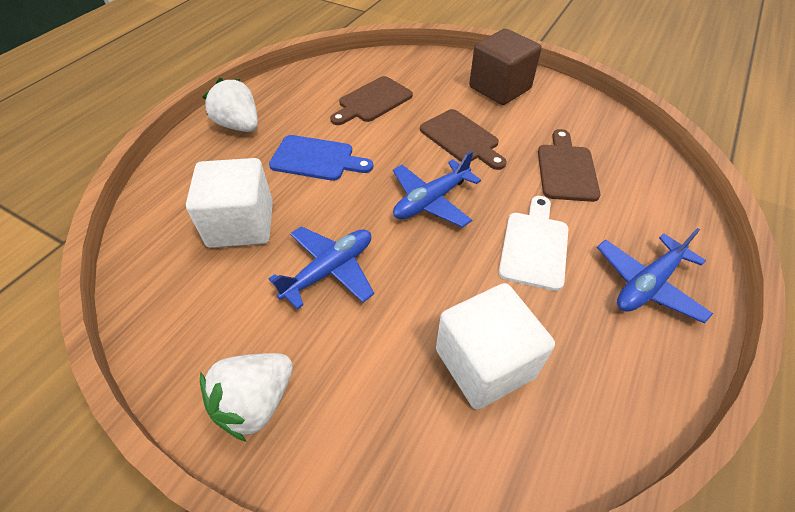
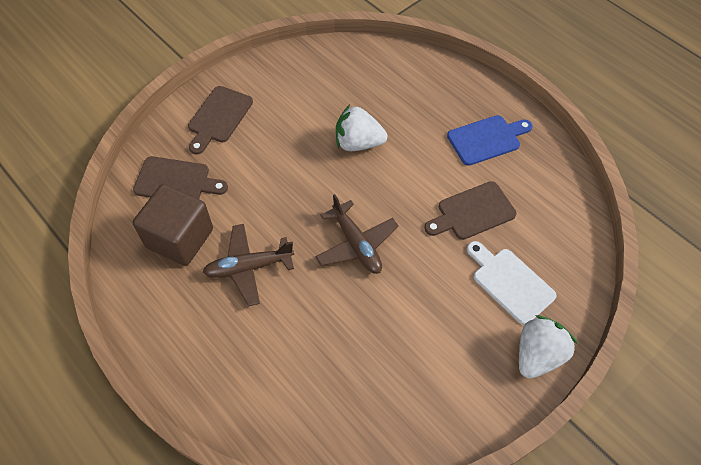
blue plane: [268,226,374,310] [393,151,481,228] [597,228,713,324] = 3 -> none = 0
brown plane: none = 0 -> [203,224,294,306] [315,194,399,274] = 2
white cube: [186,158,273,248] [436,283,555,410] = 2 -> none = 0

